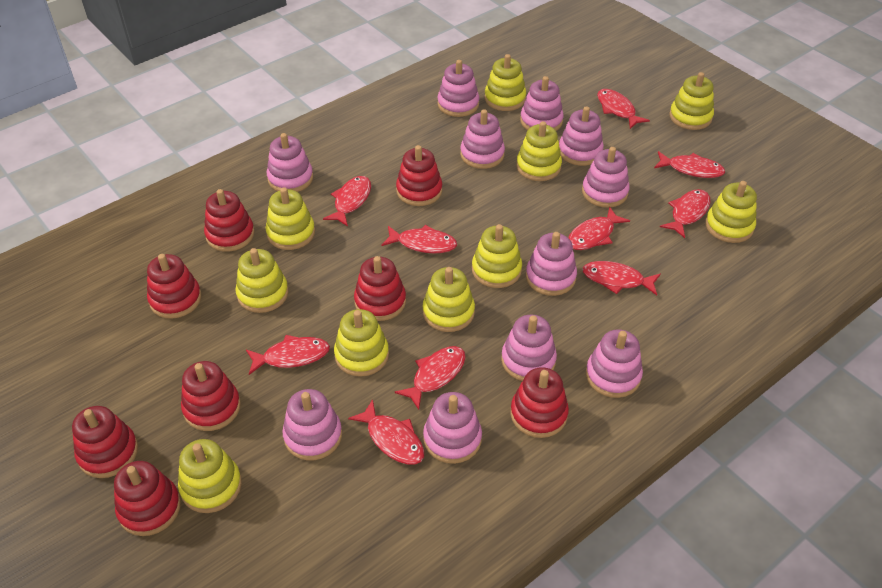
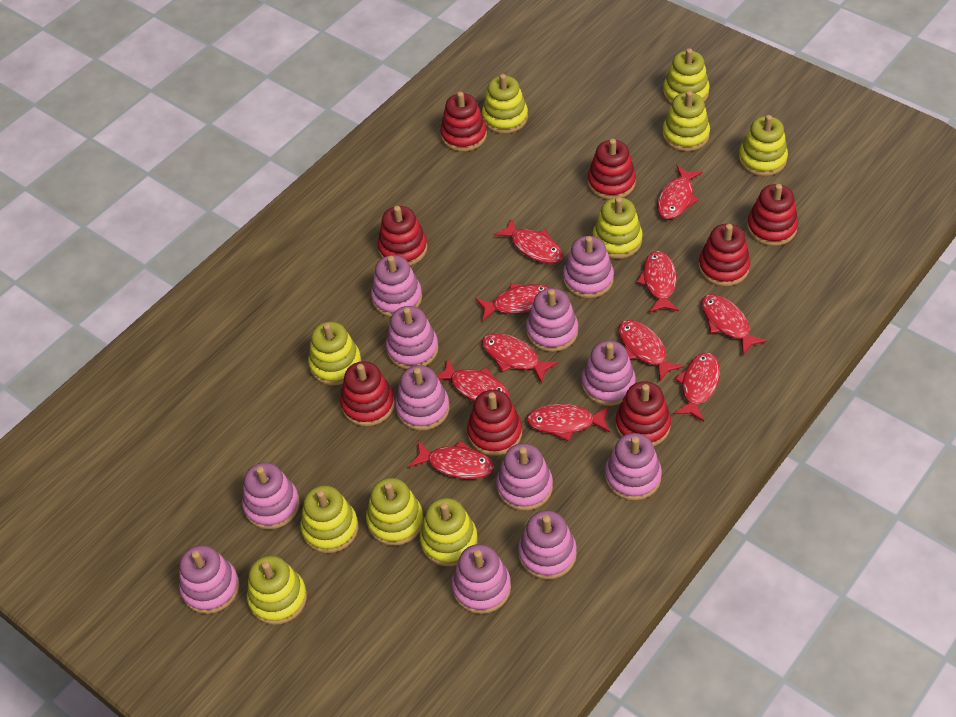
pink stacking toy: [267,133,313,192] [282,389,342,461] [423,392,482,464] [437,60,479,117] [460,109,505,169] [501,315,557,381] [520,76,564,131] [526,232,577,296] [559,106,604,166] [582,147,629,208] [586,329,643,398] = 11 -> [179,545,239,614] [242,462,300,530] [371,255,422,317] [386,306,439,369] [395,365,450,431] [452,544,511,614] [496,443,553,511] [518,510,577,580] [526,288,578,352] [563,236,614,298] [582,341,636,406] [605,433,662,501] = 12
red fish: [246,335,330,375] [323,176,371,226] [348,399,424,465] [381,225,457,254] [395,346,466,410] [568,207,630,250] [582,261,661,295] [597,89,650,129] [654,151,725,178] [660,189,710,238] = 10 -> [409,440,494,479] [436,358,510,401] [475,283,550,321] [482,333,558,384] [493,218,563,264] [527,404,610,441] [618,320,684,381] [636,251,679,313] [657,165,703,219] [673,353,720,422] [701,294,767,355] = 11

